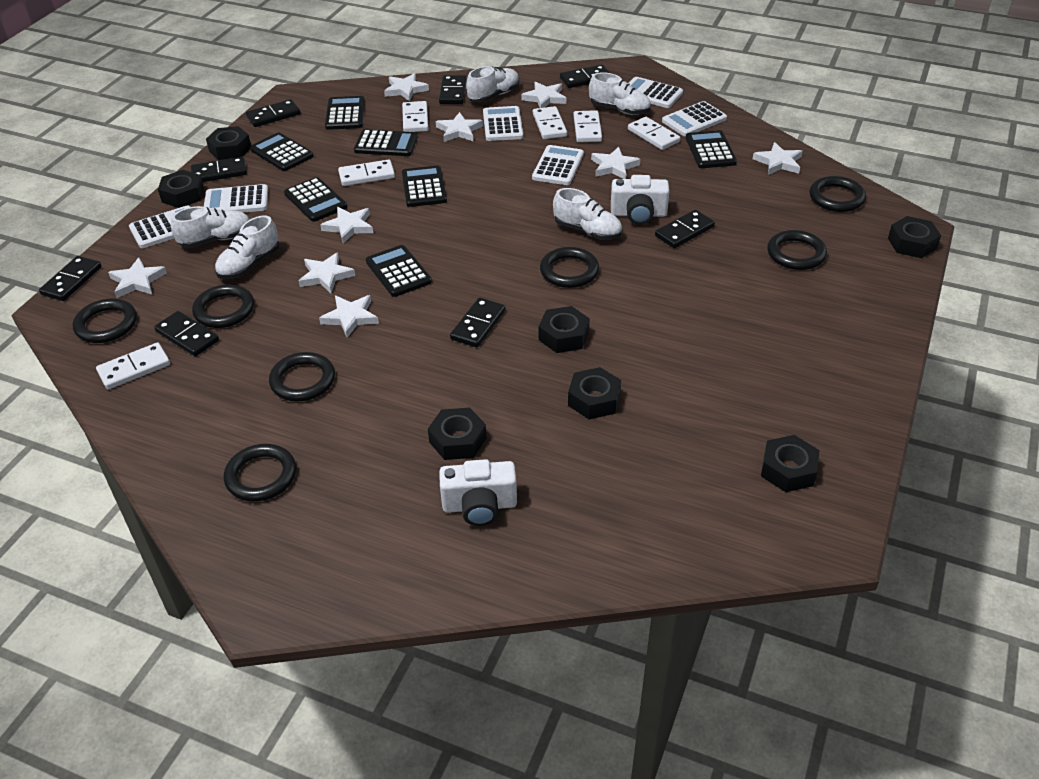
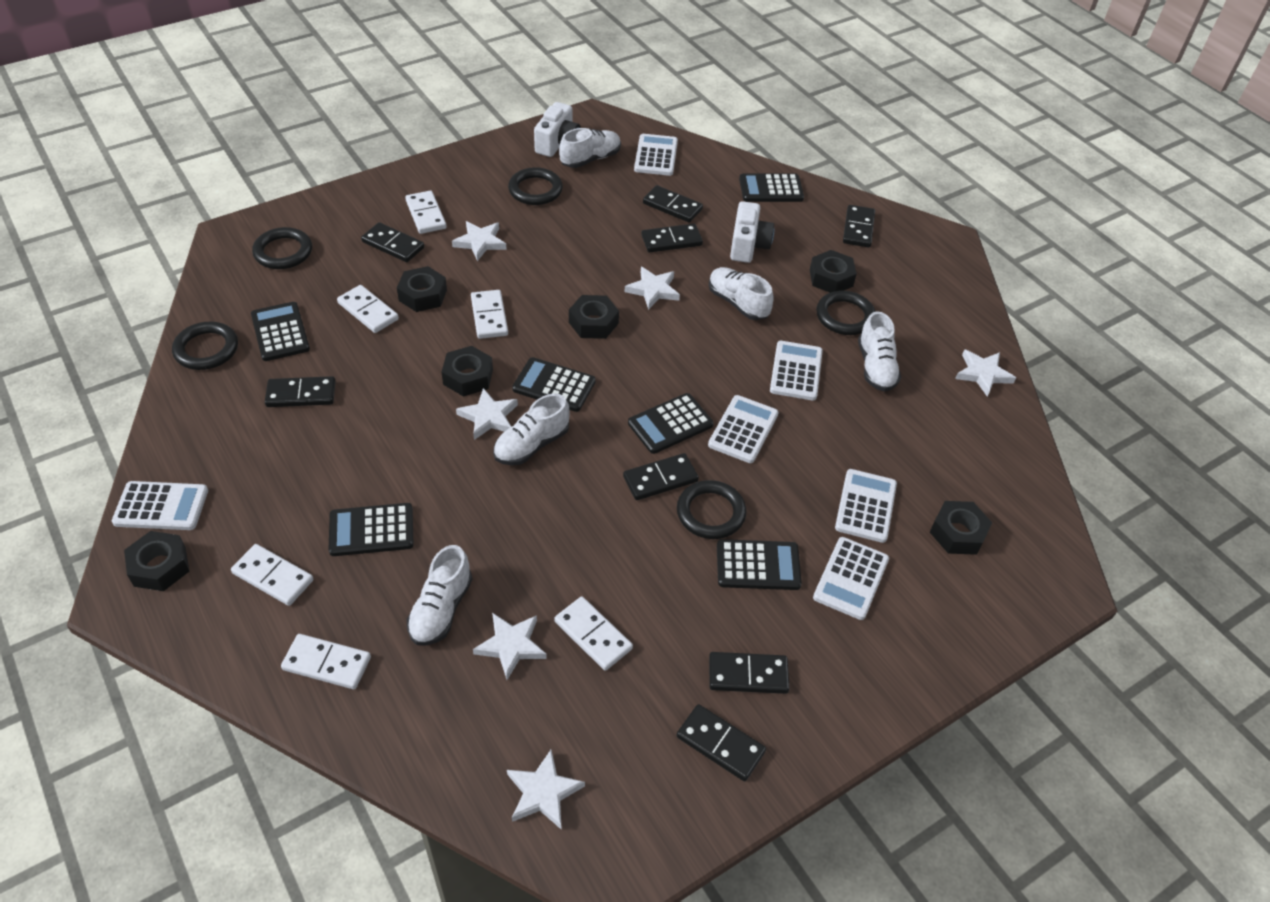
black calculator: [250,132,314,171] [284,177,348,222] [325,96,365,130] [354,129,418,156] [366,245,432,297] [402,166,447,207] [686,130,737,168] = 7 -> [251,302,310,361] [329,503,414,556] [512,357,596,412] [628,393,714,454] [717,539,802,590] [739,174,804,202] = 6
black nut: [158,170,204,208] [206,126,251,160] [428,408,487,460] [539,306,590,353] [568,367,621,419] [761,435,819,492] [888,216,941,258] = 7 -> [124,531,189,591] [397,266,447,312] [442,346,493,397] [569,295,619,339] [810,250,856,293] [930,501,992,555] = 6
black ring: [73,299,137,343] [192,284,254,328] [224,444,296,502] [269,352,335,401] [540,247,599,288] [767,230,827,270] [810,176,866,212] = 7 -> [172,322,238,370] [252,227,312,269] [508,167,563,205] [677,480,746,539] [816,291,875,335] = 5
white star: [108,257,167,298] [299,252,355,293] [319,295,379,338] [320,207,373,243] [384,73,429,101] [436,112,483,142] [521,82,566,108] [591,147,640,179] [753,142,803,175] = 9 -> [452,221,507,261] [456,388,518,440] [473,613,547,680] [507,750,585,829] [625,266,680,310] [955,349,1016,397] = 6

